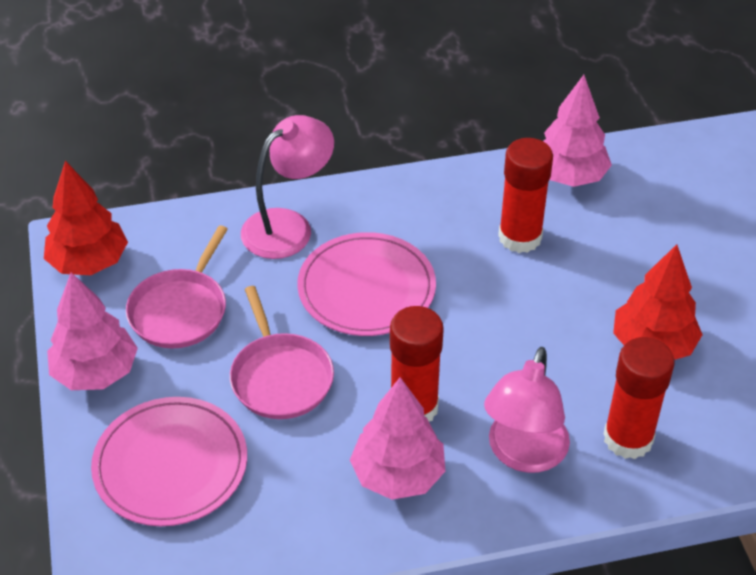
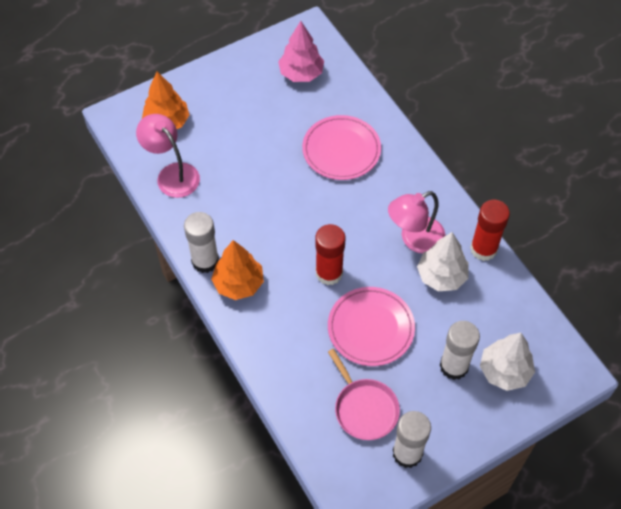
orange tree: none = 0 -> [142,72,189,129] [211,240,264,300] = 2
pink pan: [126,225,228,348] [230,286,334,419] = 2 -> [328,349,400,440] = 1
pink tree: [47,272,138,390] [350,377,445,500] [543,75,612,187] = 3 -> [278,21,324,82] = 1
red glue stick: [390,306,444,422] [498,138,553,253] [604,337,675,459] = 3 -> [315,224,345,285] [470,200,510,261] = 2
red tree: [44,161,128,275] [613,244,703,360] = 2 -> none = 0
white glue stick: none = 0 -> [184,212,219,273] [393,411,431,468] [440,321,480,380] = 3
white tree: none = 0 -> [417,232,469,291] [480,333,535,391] = 2

